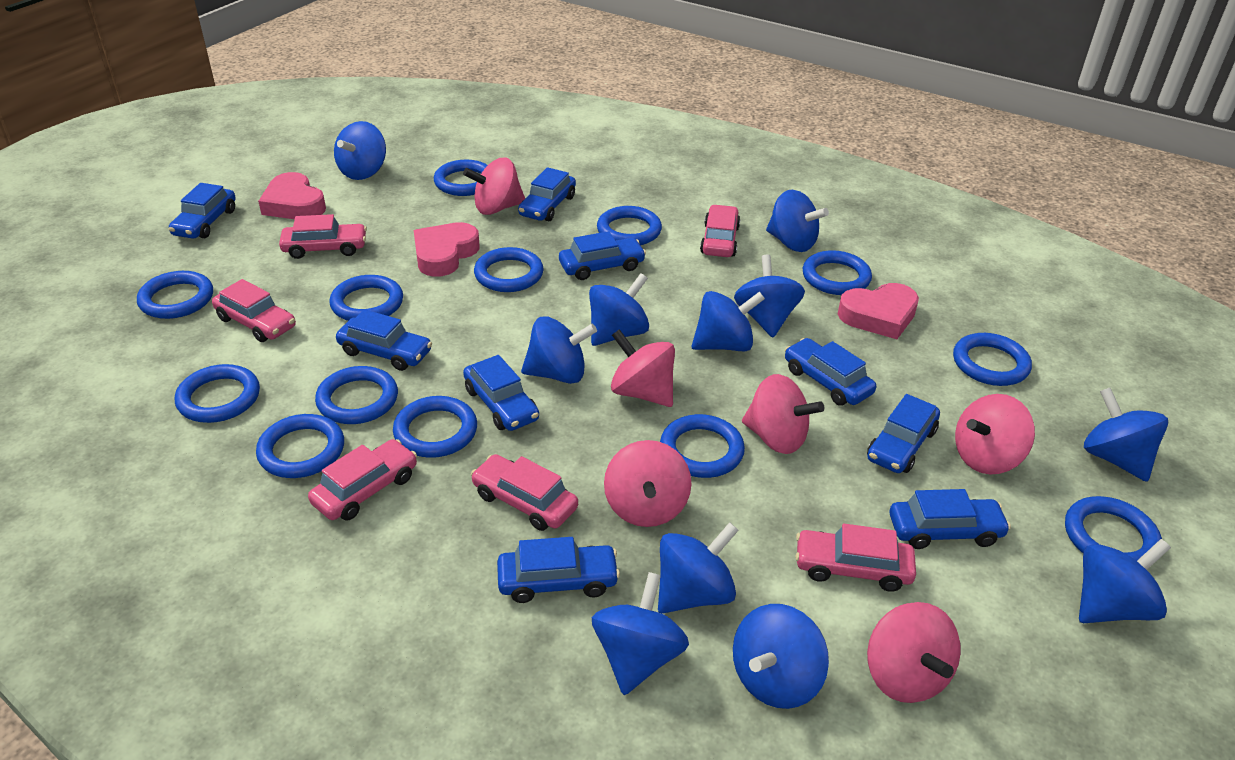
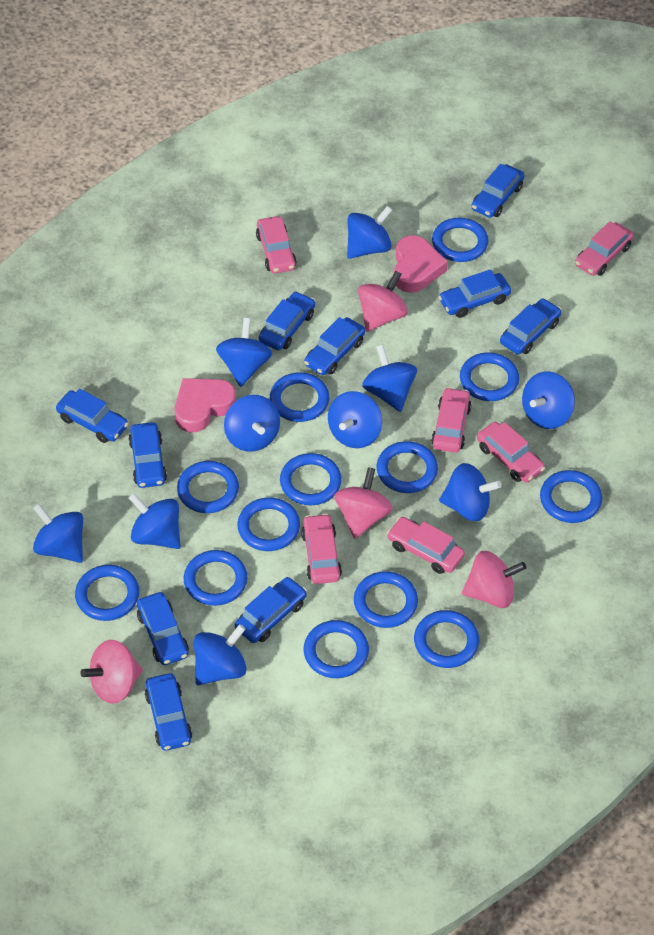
blue car: [169,183,236,239] [336,309,432,371] [463,355,539,431] [497,537,620,603] [518,167,576,221] [559,231,646,280] [785,338,876,406] [867,394,940,473] [890,489,1011,549] = 9 -> [56,388,129,443] [128,422,167,488] [137,592,189,665] [145,673,192,751] [235,577,307,643] [259,291,315,351] [304,317,365,375] [438,269,511,318] [471,164,525,218] [500,298,561,354] = 10
blue spinning top: [334,121,386,180] [521,317,597,384] [589,273,649,346] [592,572,689,695] [658,522,739,614] [692,291,765,351] [733,604,829,709] [734,254,805,337] [766,190,829,252] [1079,539,1171,623] [1084,388,1168,482] = 11 -> [33,503,83,563] [128,493,181,549] [194,624,247,685] [216,318,272,387] [224,395,280,452] [328,391,382,448] [347,206,392,259] [362,345,417,412] [439,463,502,521] [522,371,575,429] = 10
pink heart: [258,172,326,219] [414,222,480,277] [838,283,919,339] = 3 -> [174,378,236,433] [394,235,448,293] = 2
pink spinning top: [463,158,525,215] [604,440,691,527] [611,329,675,407] [742,374,824,454] [867,602,961,703] [955,394,1035,474] = 6 -> [80,640,143,704] [334,467,393,539] [358,271,408,332] [462,551,526,608] = 4

